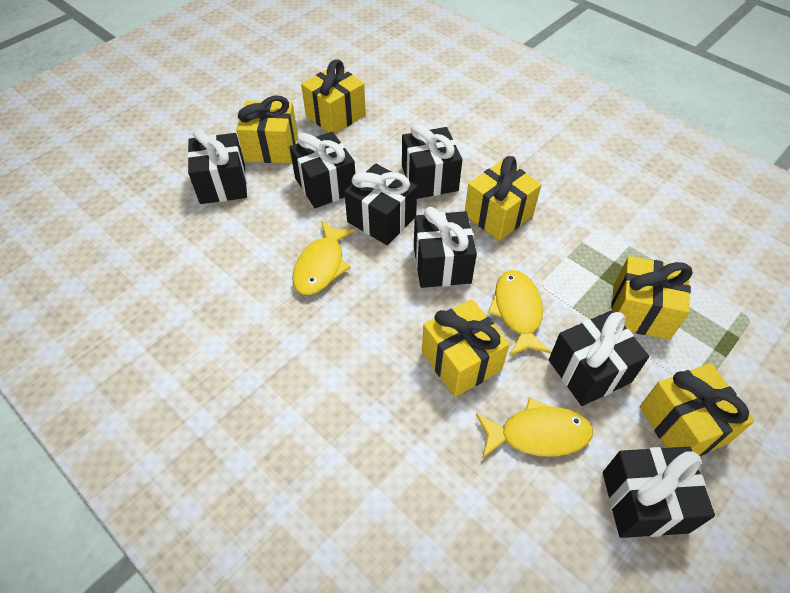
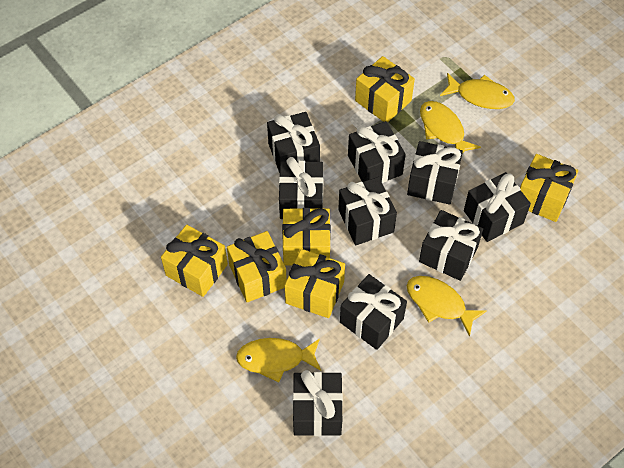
black gift: [187,129,247,204] [290,132,355,208] [344,163,417,245] [402,124,462,199] [414,207,477,288] [549,311,649,406] [603,447,715,538] = 7 -> [267,112,320,173] [279,157,323,219] [293,370,343,436] [338,177,397,245] [340,274,407,350] [348,121,406,183] [407,141,463,205] [419,210,483,281] [464,172,531,242] = 9
yellow fish: [292,221,356,295] [476,397,593,459] [487,270,552,356] = 3 -> [236,338,321,383] [407,276,487,337] [420,101,481,154] [440,73,515,109] = 4

